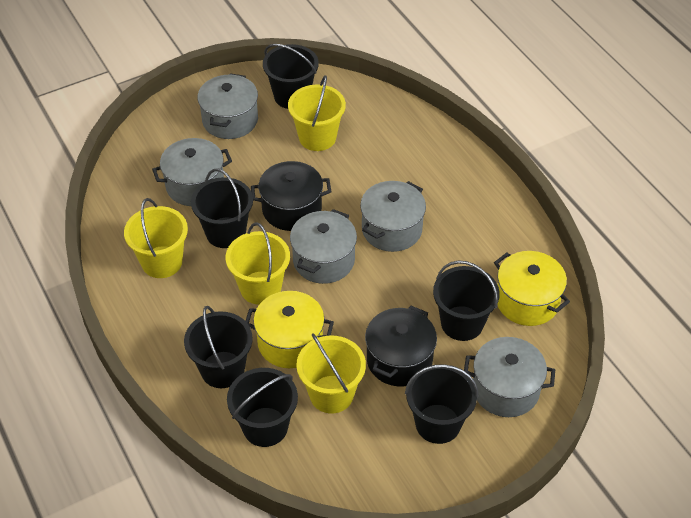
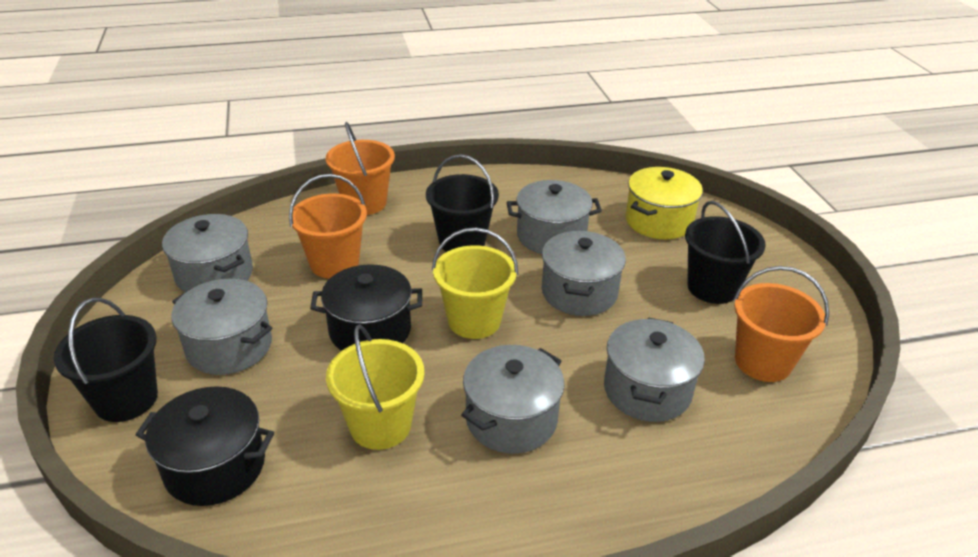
black bucket: [184,306,253,388] [191,168,253,248] [227,368,298,447] [263,44,319,109] [405,365,478,444] [433,260,500,341] = 6 -> [54,298,158,422] [426,154,499,252] [685,201,766,304] = 3
grey pot: [152,138,232,206] [198,73,258,139] [290,209,357,284] [360,181,426,252] [464,337,555,417] = 5 -> [162,214,253,292] [171,279,272,375] [461,345,564,454] [506,180,602,254] [542,231,626,316] [604,317,705,422] = 6
orange bucket: none = 0 -> [289,174,367,279] [326,122,395,215] [733,266,829,382] = 3
yellow bucket: [124,198,188,278] [226,222,290,305] [288,75,346,151] [296,333,366,413] = 4 -> [326,324,424,450] [432,228,518,339] = 2
yellow pot: [246,291,334,368] [494,251,570,326] = 2 -> [625,167,703,239] = 1

